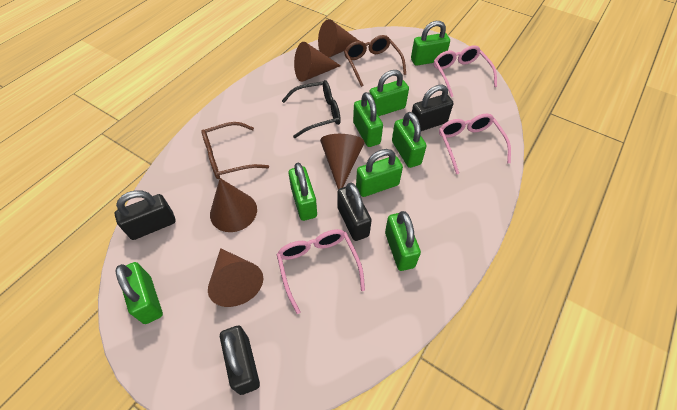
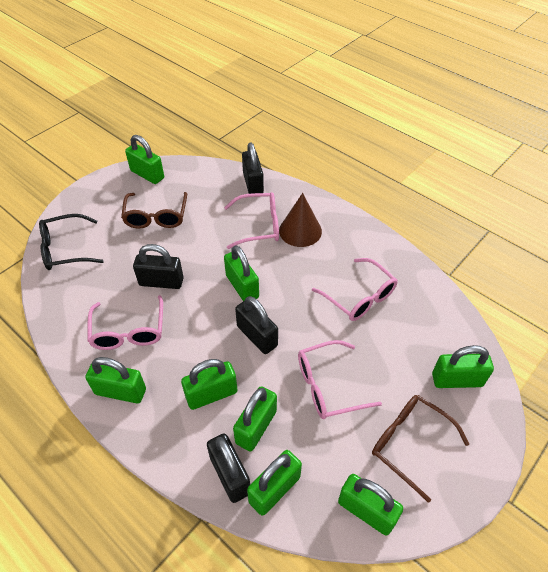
brown cone: [208,248,263,307] [210,178,257,232] [294,42,341,82] [318,19,359,58] [320,134,365,190] = 5 -> [279,193,322,247] = 1
pink glasses: [277,229,365,314] [434,45,497,97] [439,114,511,174] = 3 -> [87,295,163,350] [224,192,279,249] [298,340,382,419] [312,258,398,321] = 4

